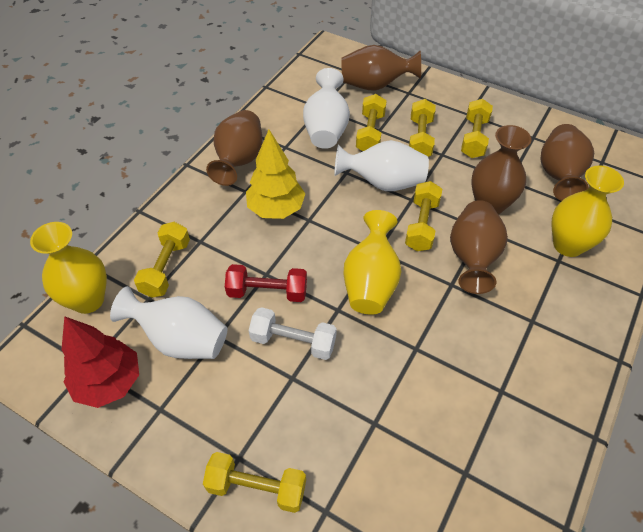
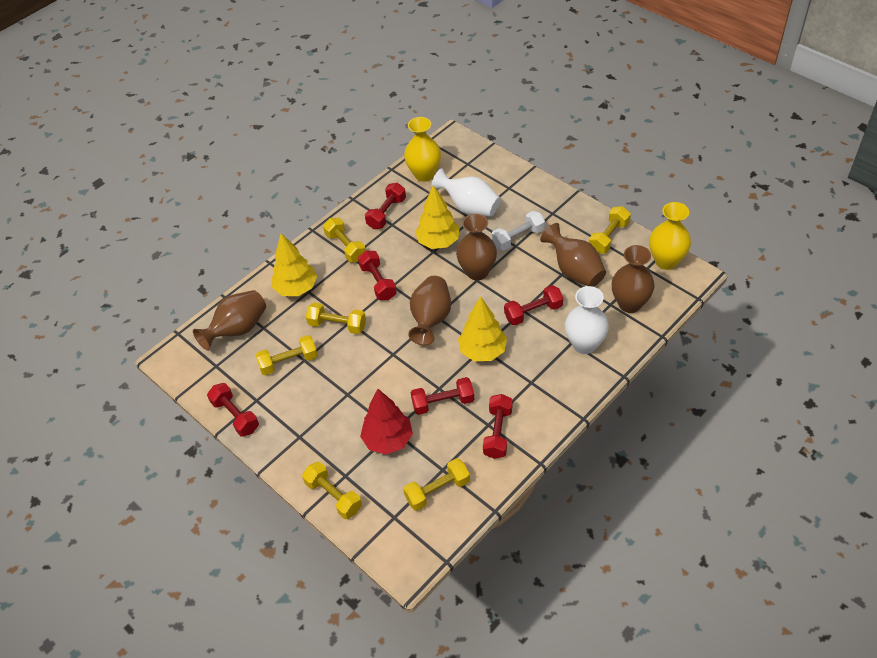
red dumbbell: [225,264,307,302] = 1 -> [207,383,259,437] [358,251,397,300] [365,183,406,229] [411,377,474,415] [483,394,513,459] [504,285,563,325] = 6
white vase: [110,286,228,359] [303,68,350,149] [335,140,429,191] = 3 -> [431,168,501,217] [565,286,609,354] = 2
yellow tree: [246,130,305,219] = 1 -> [272,233,317,296] [415,185,460,249] [458,296,507,361] = 3
yellow vase: [30,222,107,314] [344,210,402,315] [552,165,624,257] = 3 -> [404,117,441,182] [649,202,691,270] = 2

